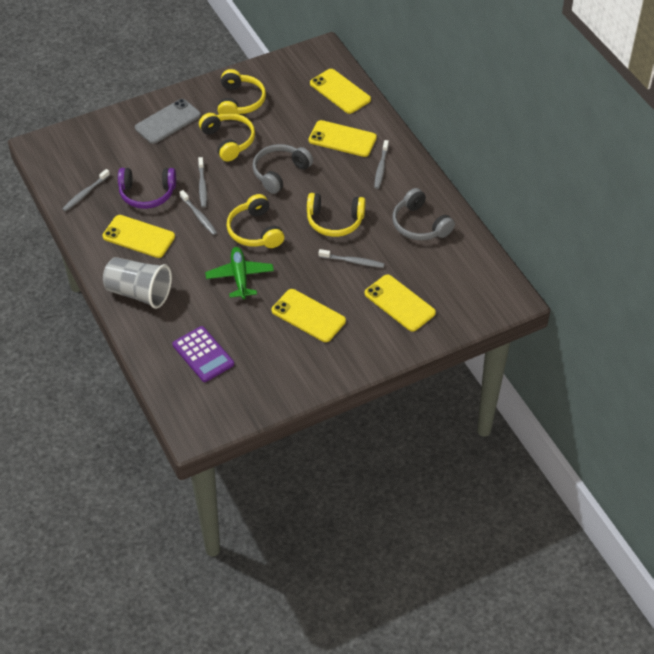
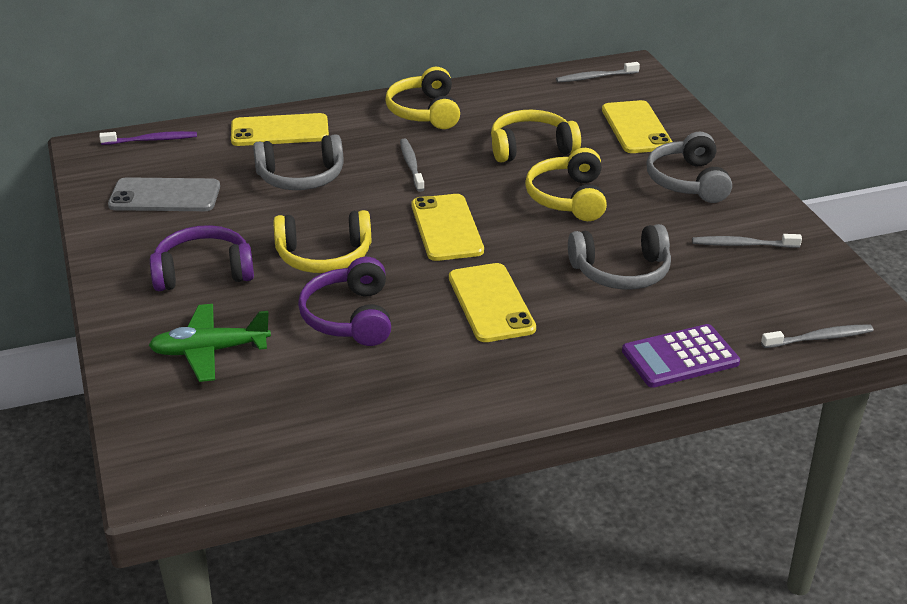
grey cup: [103,257,172,309] = 1 -> none = 0
grey headphones: [252,144,313,194] [392,188,455,240] = 2 -> [253,134,344,190] [568,224,671,289] [646,132,732,203] = 3
grey toothbrush: [62,169,110,212] [180,190,217,235] [198,157,207,208] [319,249,384,268] [374,140,389,189] = 5 -> [400,139,425,192] [556,62,640,82] [692,234,802,248] [761,324,873,348] = 4
purple headphones: [118,168,176,209] = 1 -> [150,225,254,291] [298,257,391,346] = 2
purple toothbrush: none = 0 -> [99,131,197,145] = 1
yellow phone: [103,215,175,258] [272,289,346,342] [309,120,377,157] [310,69,371,114] [364,275,436,332] = 5 -> [231,113,329,146] [411,194,484,261] [449,263,536,342] [602,100,672,153] = 4

